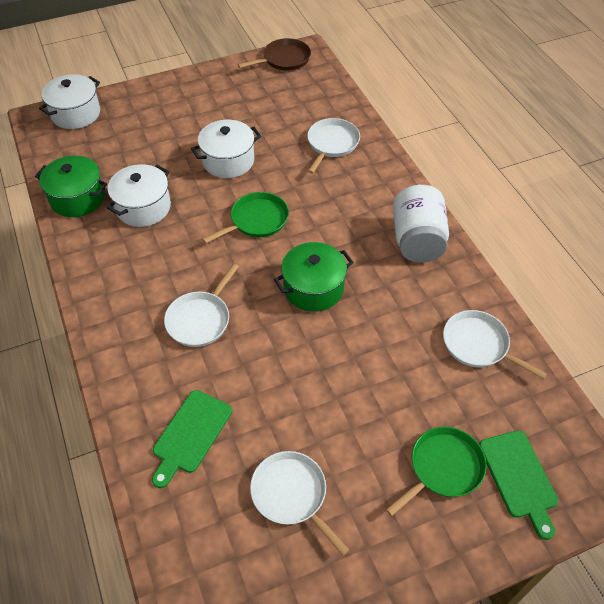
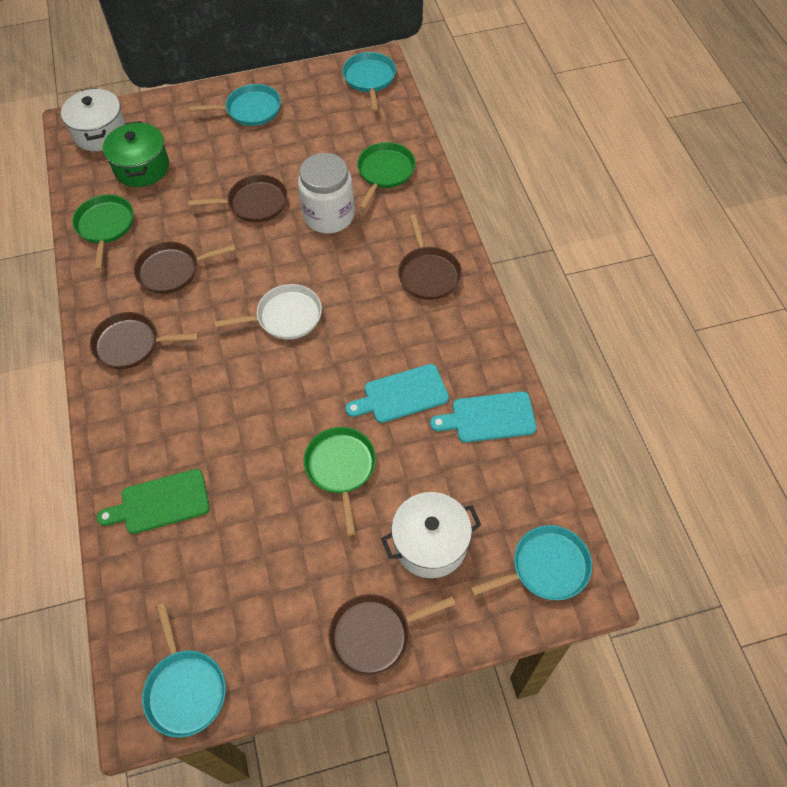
brown pan: [238,38,311,71] = 1 -> [90,312,198,369] [134,242,236,294] [188,174,287,222] [329,594,456,676] [398,214,462,300] = 5
green cutting board: [152,390,232,488] [479,430,558,540] = 2 -> [97,469,209,534] = 1
green pan: [202,192,289,244] [386,427,487,516] = 2 -> [72,195,134,271] [304,427,376,536] [357,142,416,210] = 3
green pot: [35,156,107,217] [274,242,354,312] = 2 -> [103,121,169,187] = 1
turquoise cutting board: none = 0 -> [345,364,449,423] [430,391,537,442] = 2
turquoise pan: none = 0 -> [142,603,226,738] [189,84,281,126] [342,52,396,111] [470,525,592,600] = 4
white pan: [164,264,239,347] [250,451,349,556] [307,118,360,174] [443,310,547,379] = 4 -> [214,284,322,340] = 1
white pot: [39,74,100,129] [107,164,171,227] [191,120,261,178] = 3 -> [61,88,126,151] [381,492,481,578] = 2

